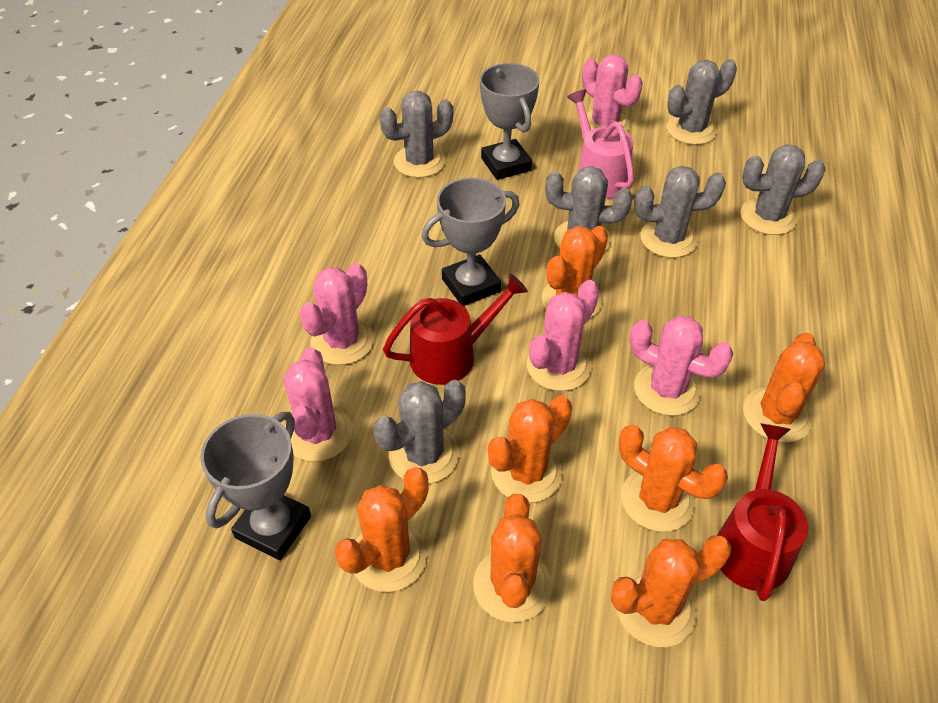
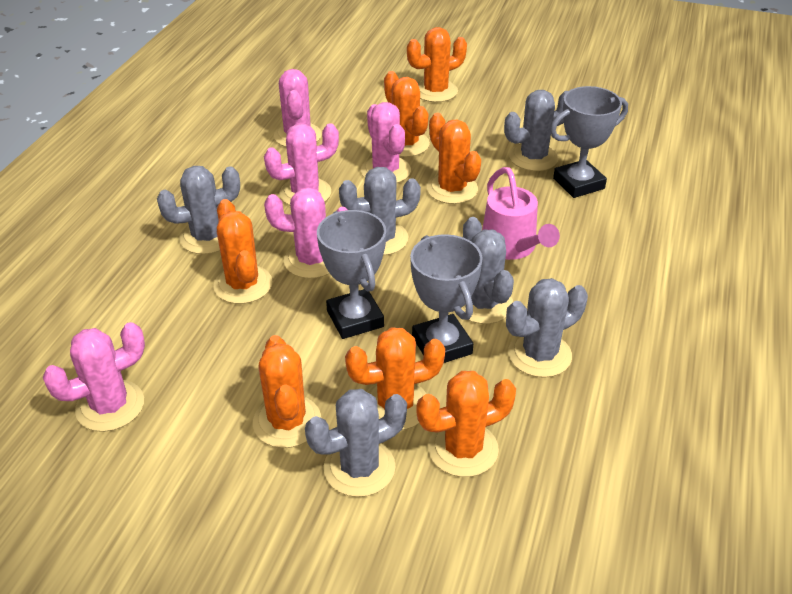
red watering can: [383,274,528,385] [717,423,808,601] = 2 -> none = 0

